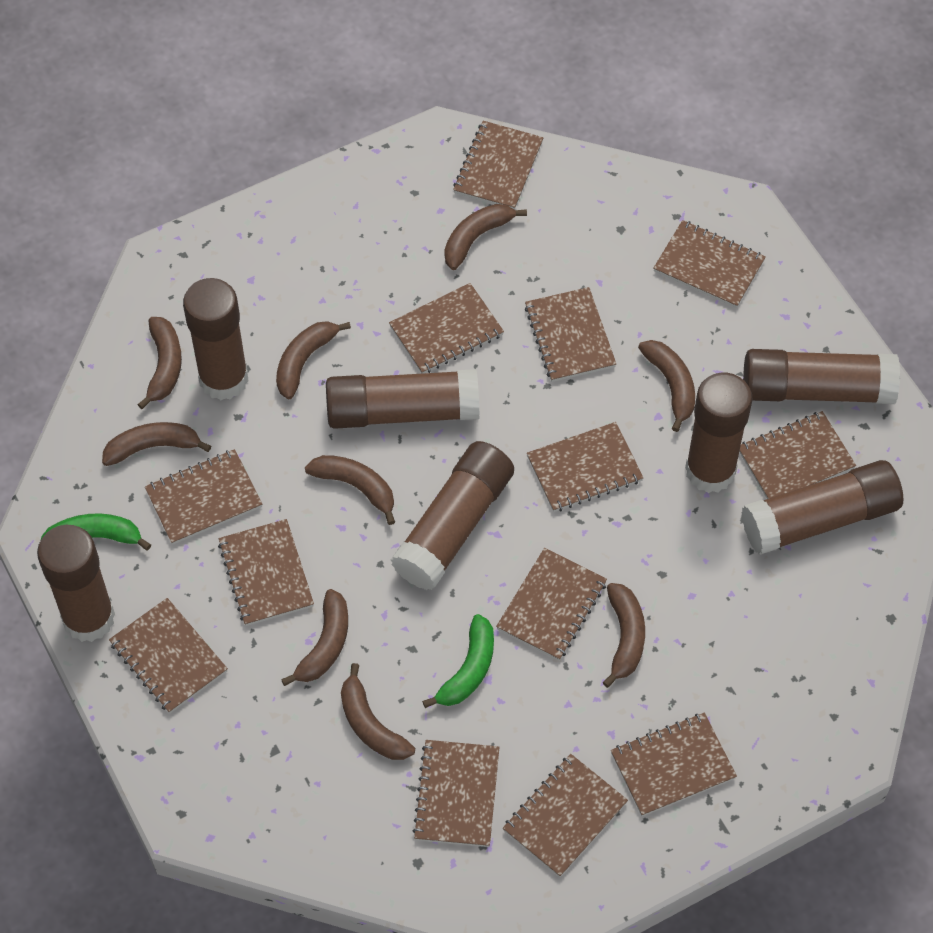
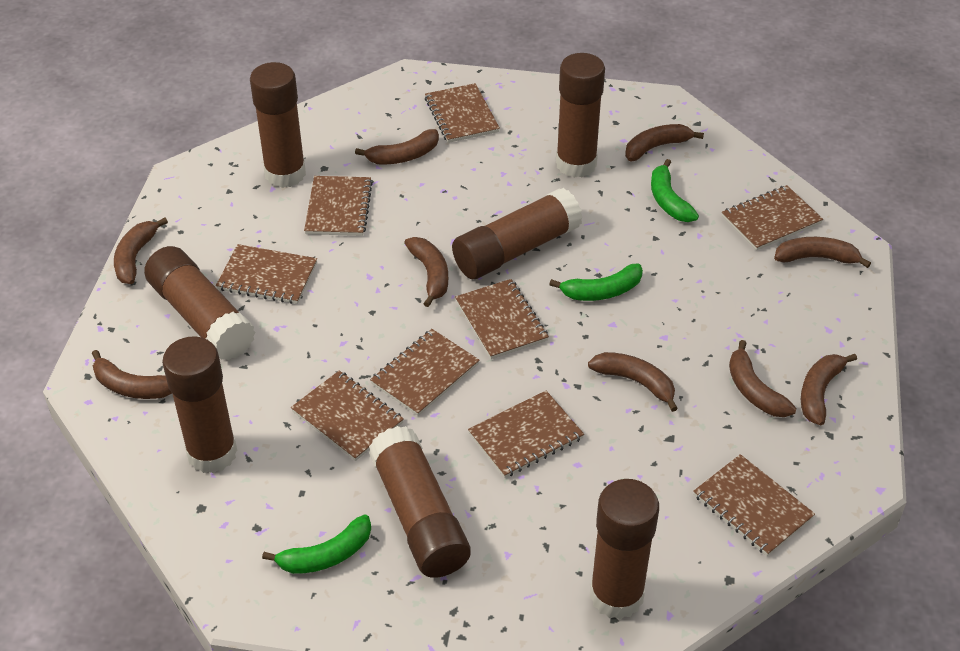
brown notebook: [109,598,228,713] [145,449,262,545] [218,519,314,626] [389,283,504,374] [412,740,500,847] [453,121,543,210] [496,548,607,661] [503,754,628,877] [525,287,616,382] [527,422,643,512] [611,713,737,816] [653,220,766,308] [739,411,856,499] = 13 -> [216,244,317,304] [291,370,404,461] [304,176,373,236] [370,329,480,416] [425,83,500,143] [455,279,549,359] [468,391,584,478] [693,454,815,556] [722,185,823,251] = 9
green banana: [41,513,151,551] [422,614,494,708] = 2 -> [262,515,371,574] [549,263,643,301] [651,159,699,222] = 3

